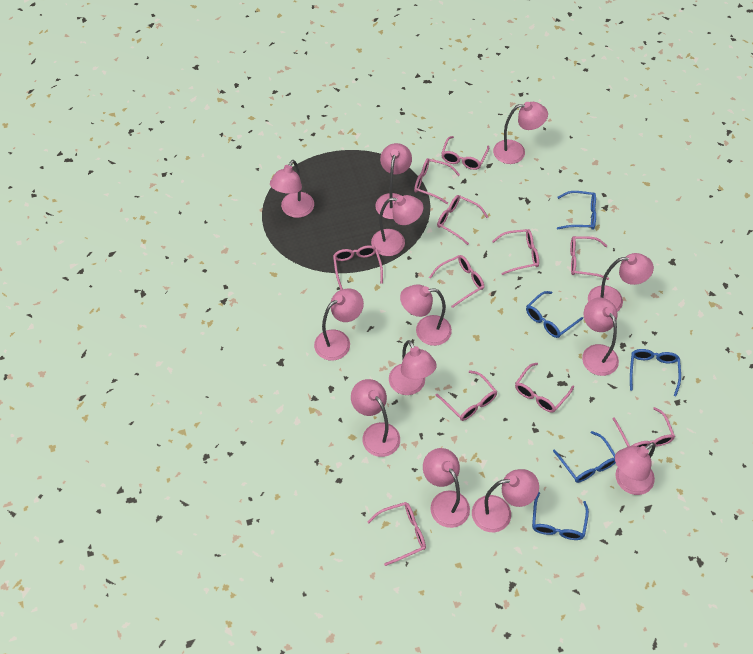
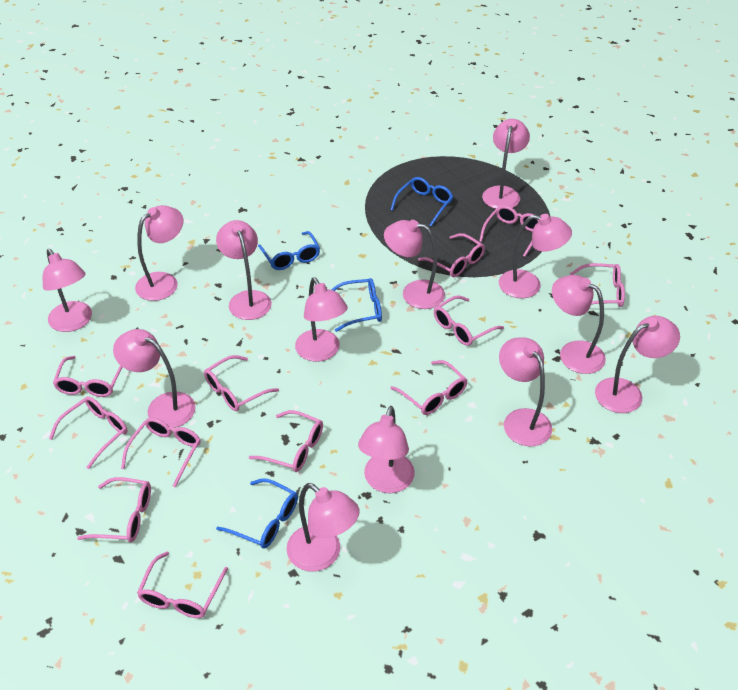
blue glasses: [526,291,583,338] [532,492,589,540] [553,431,616,483] [557,191,596,230] [630,349,681,396] = 5 -> [216,478,298,549] [258,231,320,270] [332,278,382,332] [391,177,453,226] = 4
pink glasses: [333,245,383,290] [367,502,426,566] [414,158,460,204] [429,255,484,308] [436,370,497,421] [437,195,488,245] [441,136,489,170] [492,229,539,275] [515,363,574,413] [570,236,609,280] [613,407,675,447] = 11 -> [49,396,128,469] [53,356,122,397] [77,477,151,542] [121,418,201,487] [137,552,228,618] [204,355,279,411] [249,410,323,472] [390,360,467,415] [418,233,485,277] [434,295,504,346] [479,205,539,257] [570,263,625,307] = 12

